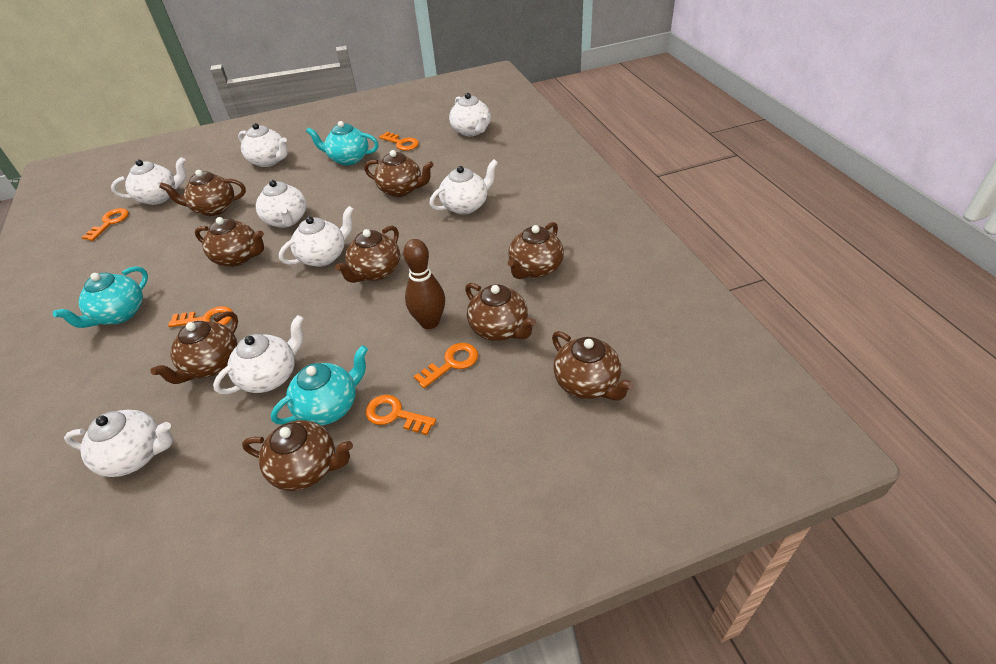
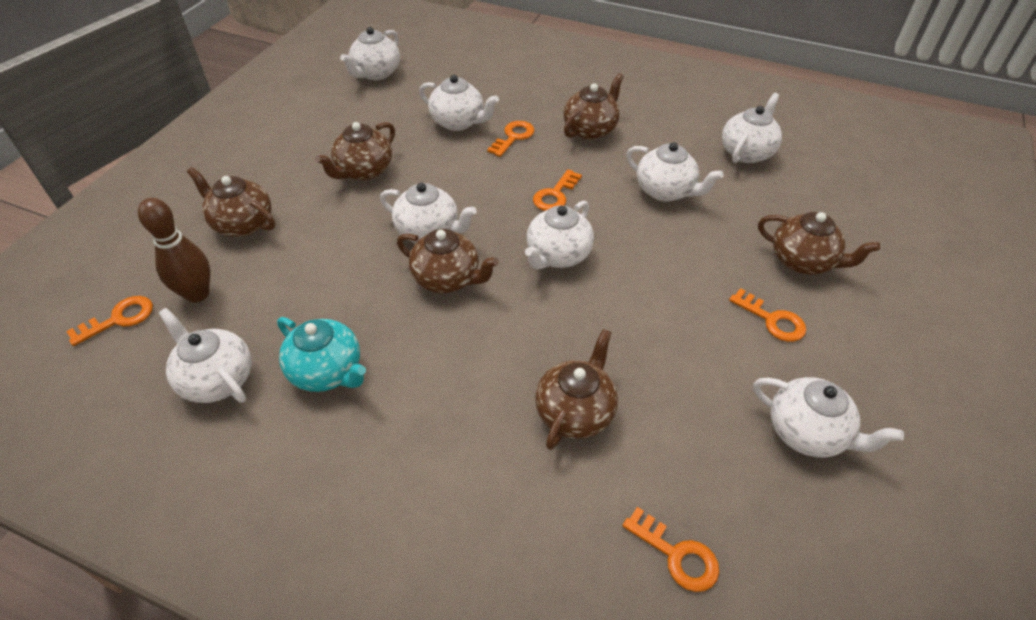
brown teapot: [150,311,238,384] [159,170,246,216] [195,217,264,267] [242,420,353,491] [335,226,400,283] [364,150,434,197] [465,283,536,341] [508,222,564,279] [552,331,634,400] = 9 -> [187,167,275,237] [316,122,395,181] [397,229,499,293] [535,329,618,450] [563,73,624,140] [758,212,880,274] = 6
turquoise teapot: [53,266,148,328] [271,345,368,425] [306,121,379,165] = 3 -> [277,317,366,392] = 1

